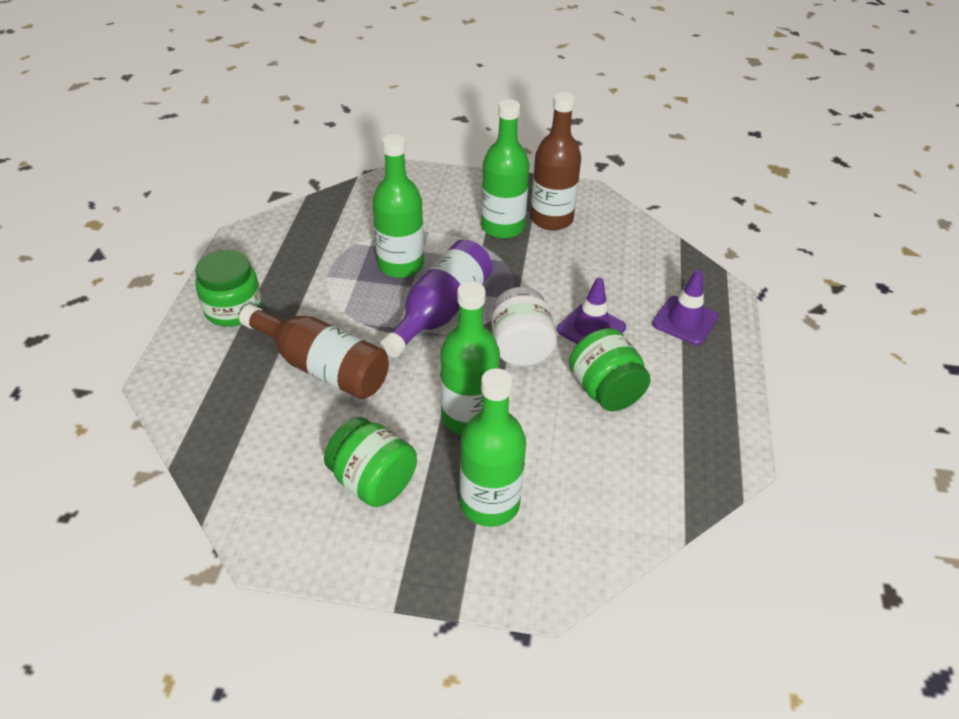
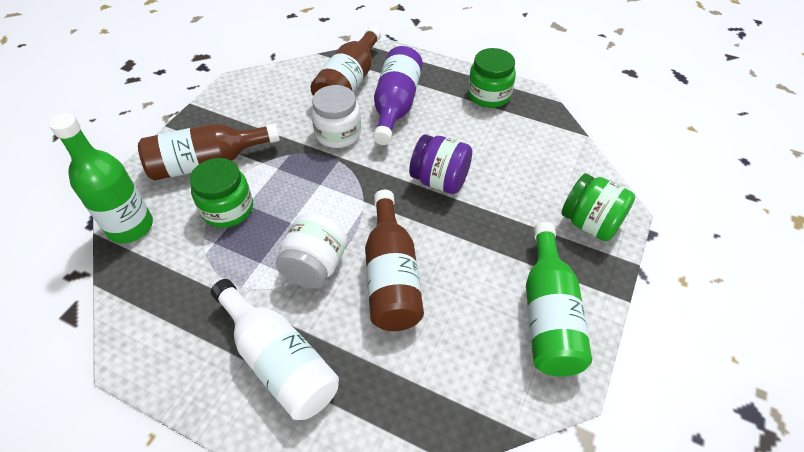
brown bottle: [239,304,389,399] [530,92,581,230] = 2 -> [138,123,280,181] [311,26,381,96] [365,190,424,331] = 3
green bottle: [372,134,424,278] [440,281,500,435] [460,368,526,527] [481,99,530,239] = 4 -> [49,113,153,243] [526,222,592,376] = 2
purple jar: none = 0 -> [409,134,472,194] = 1
purple traffic cone: [557,278,626,344] [652,270,719,345] = 2 -> none = 0
white bottle: none = 0 -> [211,279,339,420] = 1
white jar: [491,287,557,366] = 1 -> [276,213,347,289] [311,85,361,148] = 2

